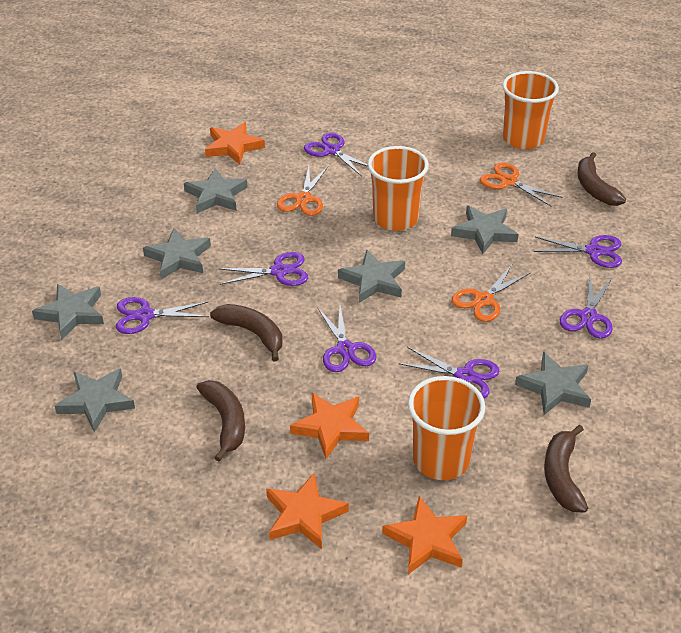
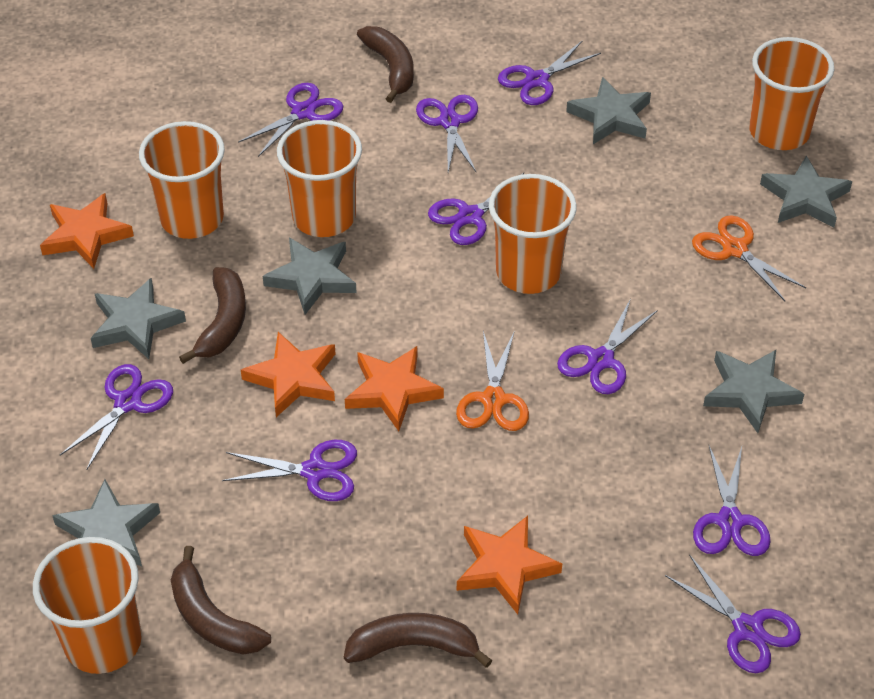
grey star: [32,284,104,340] [55,368,135,432] [143,228,211,279] [184,168,248,213] [338,250,405,303] [451,205,518,254] [515,352,591,415] = 7 -> [52,479,160,566] [91,278,186,359] [263,238,357,315] [566,77,651,144] [703,350,804,433] [760,155,852,227] = 6
orange cup: [368,146,429,231] [408,376,485,480] [502,71,559,149] = 3 -> [33,537,142,674] [139,121,225,239] [277,120,362,237] [489,174,577,294] [749,37,834,150] = 5
orange scissors: [277,166,328,216] [452,264,530,322] [480,163,562,207] = 3 -> [456,331,529,431] [692,215,806,301] = 2
purple scissors: [116,297,209,334] [218,252,308,286] [304,132,368,176] [318,306,376,372] [398,347,499,398] [534,235,622,268] [560,275,613,339] = 7 -> [60,364,173,470] [222,440,357,501] [238,83,343,157] [416,95,478,172] [428,173,524,245] [498,40,601,105] [557,299,658,394] [665,554,801,673] [693,446,770,556] = 9

